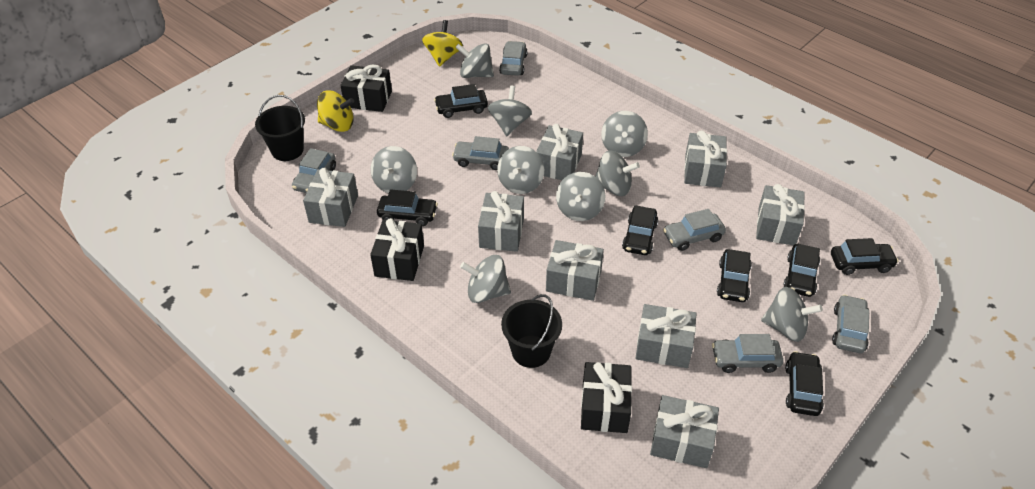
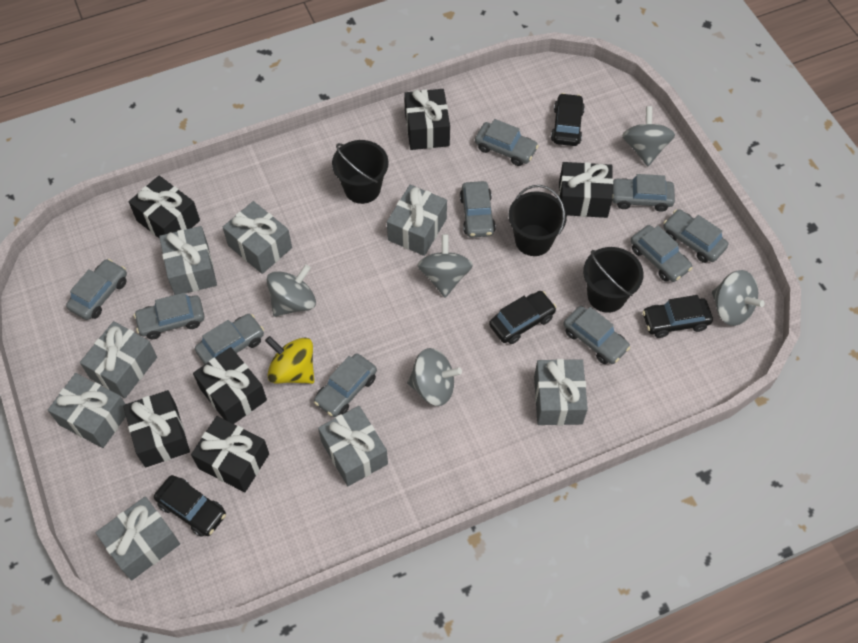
black bucket: [255,95,305,161] [501,294,562,368] = 2 -> [332,140,389,204] [508,185,567,256] [583,247,644,313] = 3
black car: [377,189,438,226] [434,84,488,118] [622,205,658,255] [717,249,752,302] [783,244,820,297] [785,351,824,416] [831,238,898,275] = 7 -> [154,475,226,537] [489,291,557,344] [551,93,585,146] [642,295,713,338] = 4
black gift: [340,64,392,112] [370,218,424,281] [581,362,632,433] = 3 -> [123,390,190,468] [129,176,200,239] [191,416,269,492] [193,347,267,424] [404,89,450,150] [559,162,613,218] = 6
grey car: [292,148,336,193] [452,136,509,170] [499,41,528,76] [663,209,726,251] [712,334,783,373] [832,295,869,353] = 6 -> [66,259,127,320] [134,293,204,339] [195,314,264,364] [314,353,377,417] [460,181,496,237] [475,119,539,166] [563,306,630,364] [612,174,675,212] [631,225,693,282] [663,209,728,263] = 10
grey spinning top: [371,146,417,193] [455,43,494,78] [460,255,511,303] [488,86,532,136] [497,146,544,194] [556,172,605,221] [595,150,640,196] [601,111,648,157] [761,287,823,342] = 9 -> [267,264,316,317] [407,348,462,406] [417,234,473,298] [622,106,675,166] [712,270,765,326] = 5
yellow spinning top: [317,90,354,132] [422,20,463,67] = 2 -> [265,336,314,384] = 1

